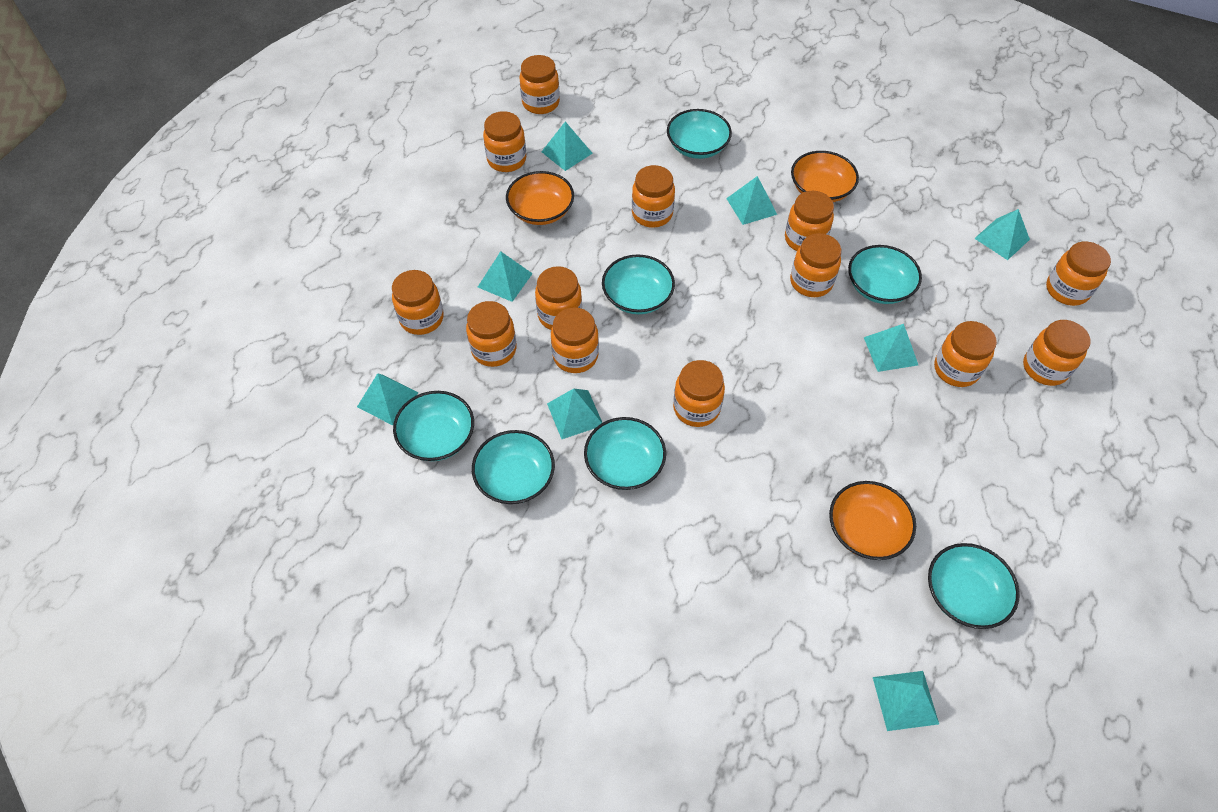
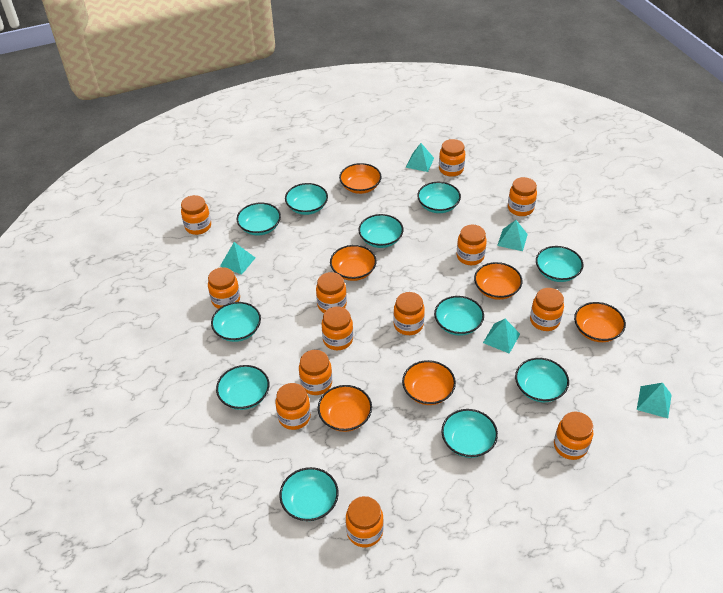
orange bowl: [506,171,574,225] [791,151,859,202] [829,481,916,560] = 3 -> [318,385,372,432] [330,245,377,281] [339,163,382,194] [402,360,456,405] [474,262,522,300] [574,302,626,342] = 6
turquoise bowl: [393,391,474,461] [472,430,555,504] [584,417,666,490] [602,254,675,314] [667,109,732,159] [848,245,922,304] [928,543,1020,629] = 7 -> [211,302,261,342] [216,365,270,410] [237,203,281,235] [279,467,339,521] [285,183,328,215] [358,214,403,248] [417,182,461,213] [434,296,484,336] [441,409,498,458] [515,358,569,402] [536,246,583,282] = 11
turquoise pyramid: [357,373,419,425] [478,251,533,302] [541,121,593,171] [547,389,602,439] [726,176,777,225] [864,324,918,372] [873,671,939,731] [974,209,1030,260] = 8 -> [220,242,255,275] [406,143,434,172] [483,319,520,354] [497,220,528,251] [637,383,672,418] = 5

